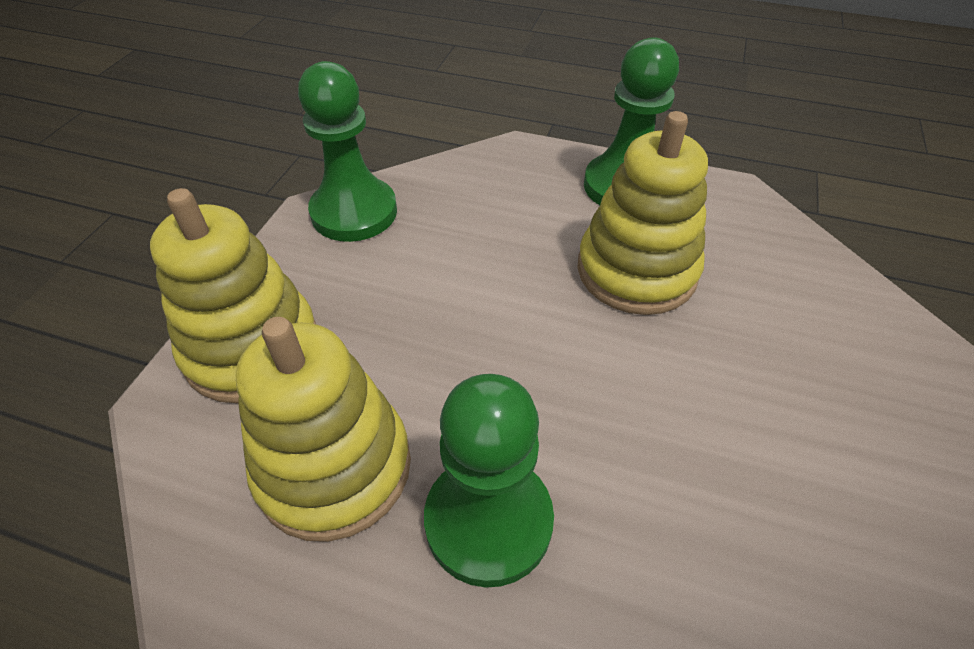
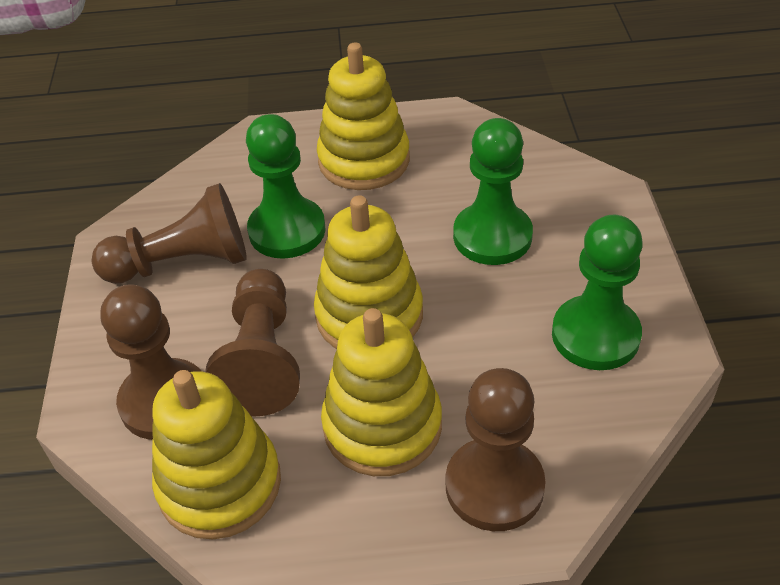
brown pawn: none = 0 -> [91,183,247,283] [101,284,202,440] [205,269,300,417] [445,368,546,531] = 4
yellow stacking toy: [150,188,316,403] [236,317,411,542] [577,111,708,315] = 3 -> [152,370,281,539] [314,195,423,349] [317,42,410,190] [321,308,442,476] = 4

